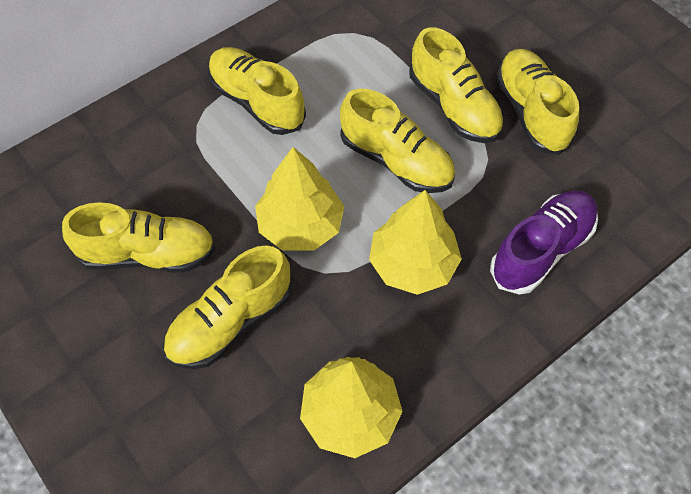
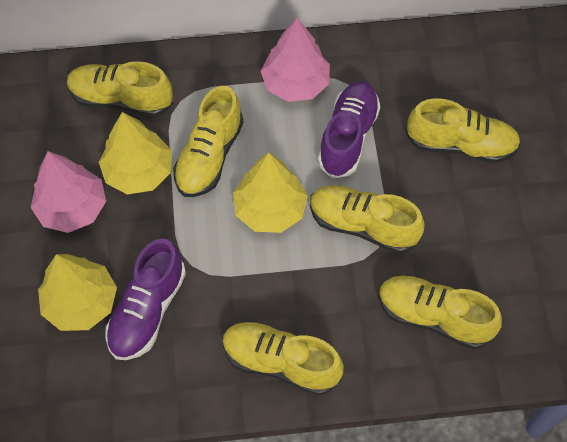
pink tree: none = 0 -> [31,151,106,233] [261,18,330,102] = 2
purple shoe: [490,191,598,295] = 1 -> [105,239,186,360] [318,81,380,178] = 2

